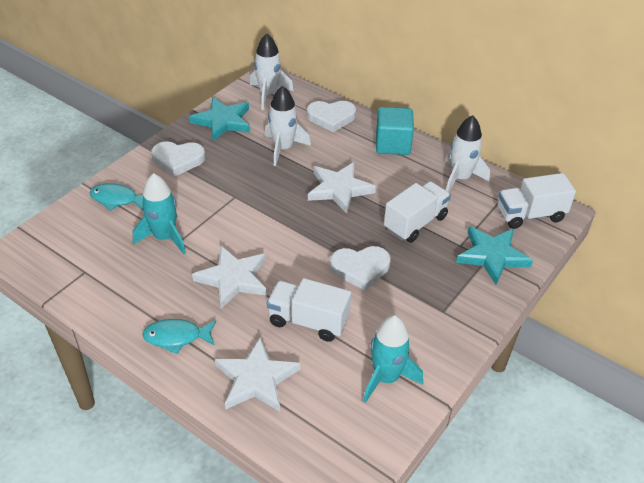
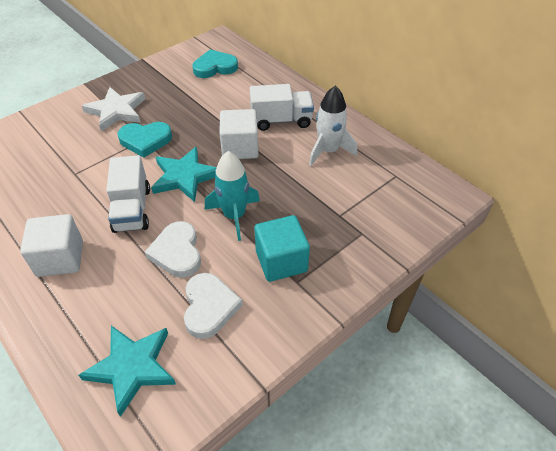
turquoise fish: [90,183,143,211] [142,319,216,354] = 2 -> none = 0
turquoise heart: none = 0 -> [118,122,172,158] [193,49,238,78] = 2
turquoise rocket: [133,173,186,254] [363,315,423,403] = 2 -> [205,151,260,241] = 1
white cube: none = 0 -> [20,214,83,277] [220,109,259,159] = 2
white heart: [151,141,205,177] [307,101,356,132] [330,246,391,291] = 3 -> [145,221,201,278] [184,273,243,339] = 2
white rocket: [250,34,294,110] [264,86,311,166] [445,115,490,192] = 3 -> [309,86,357,166] = 1
white star: [192,246,267,309] [215,337,300,412] [308,162,376,214] = 3 -> [82,87,145,132] = 1
white truck: [267,278,351,342] [384,181,451,243] [498,173,576,229] = 3 -> [106,155,150,233] [250,84,314,131] = 2

